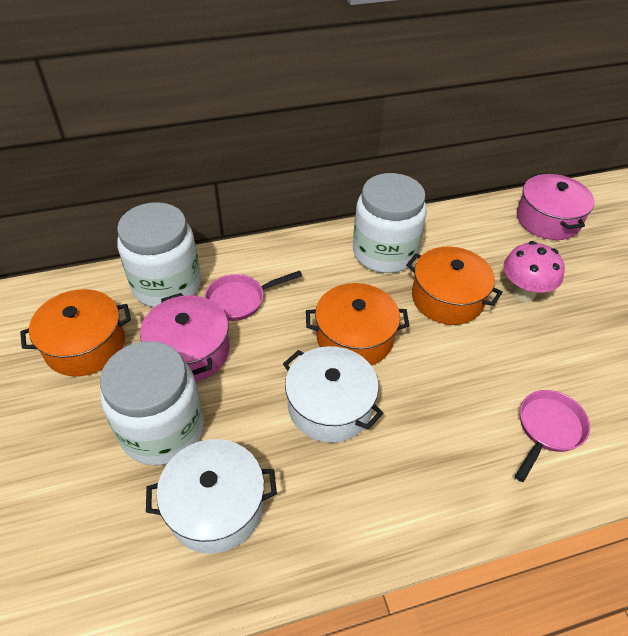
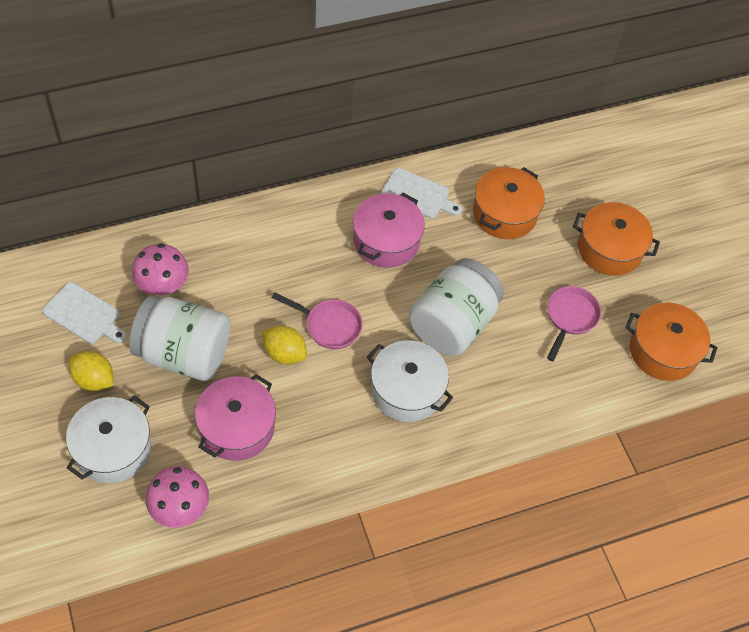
pink mushroom: [504,241,565,302] = 1 -> [132,243,189,298] [146,466,209,528] = 2
white cutting board: none = 0 -> [43,282,127,344] [381,168,462,218] = 2
white jar: [100,341,204,465] [117,202,201,307] [353,173,427,273] = 3 -> [129,296,230,381] [409,258,504,356] = 2
yellow lemon: none = 0 -> [69,351,114,391] [262,326,307,364] = 2

